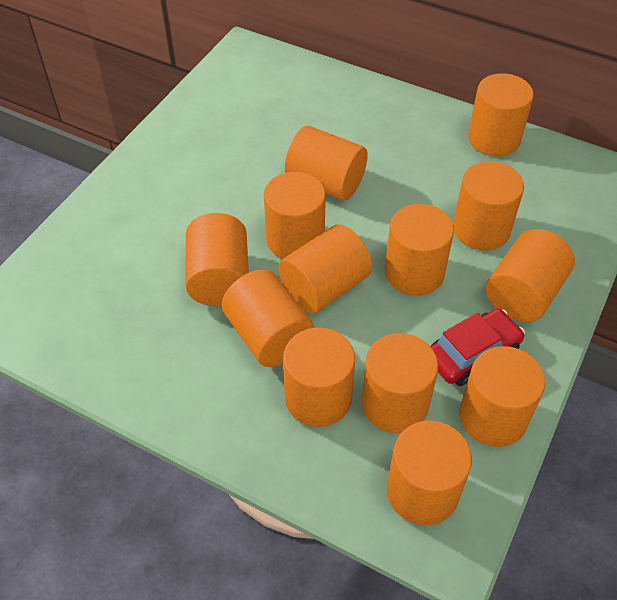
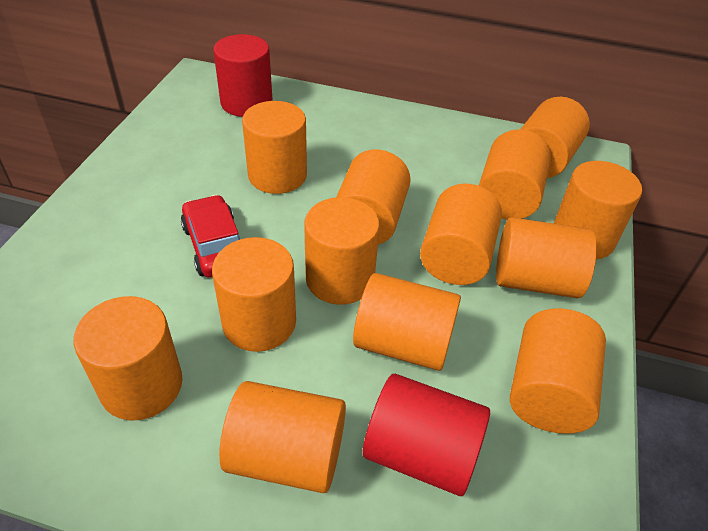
red cylinder: none = 0 -> [213,34,273,117] [363,374,490,496] = 2

